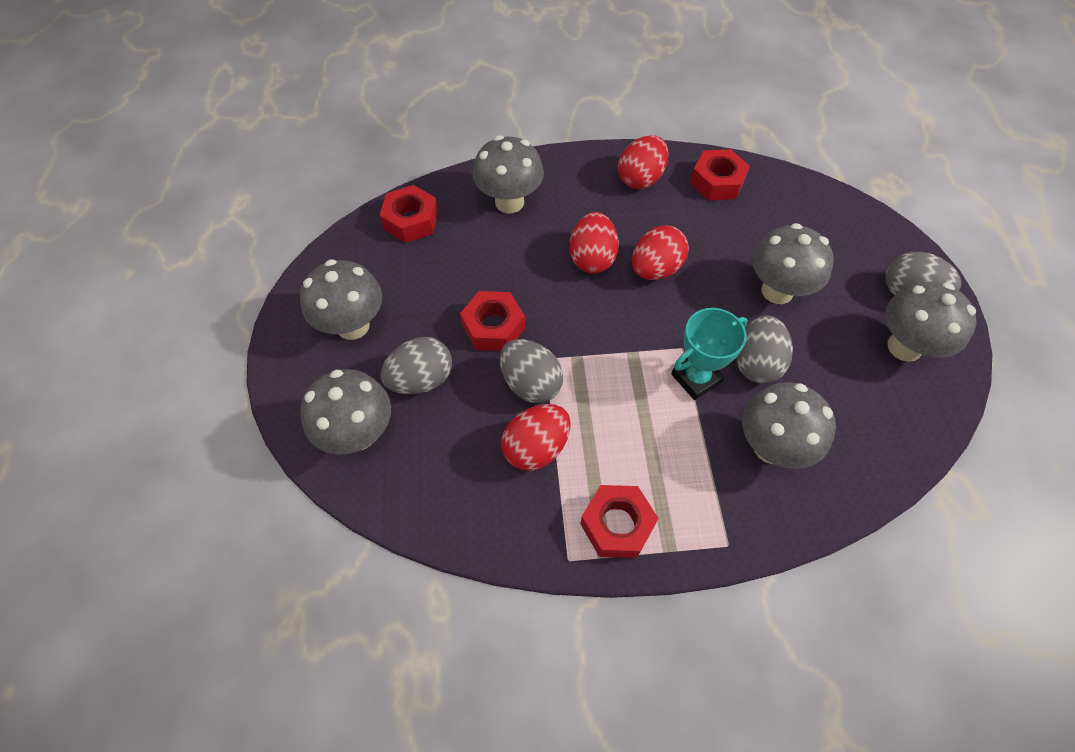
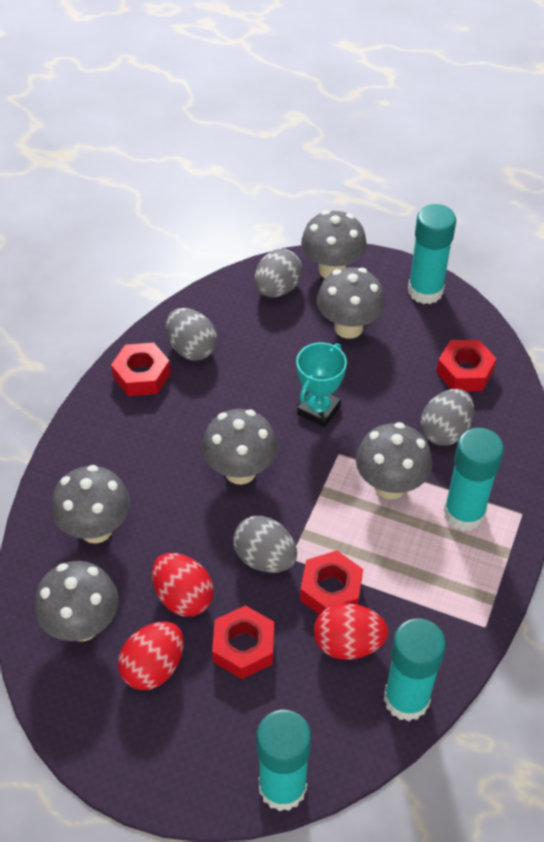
red egg: [501,404,571,471] [570,212,619,274] [618,135,668,189] [632,225,689,280] = 4 -> [118,622,184,690] [152,553,214,617] [314,603,388,660] = 3
turquoise glue stick: none = 0 -> [256,710,311,811] [384,618,446,721] [408,204,456,304] [444,428,504,531] = 4

